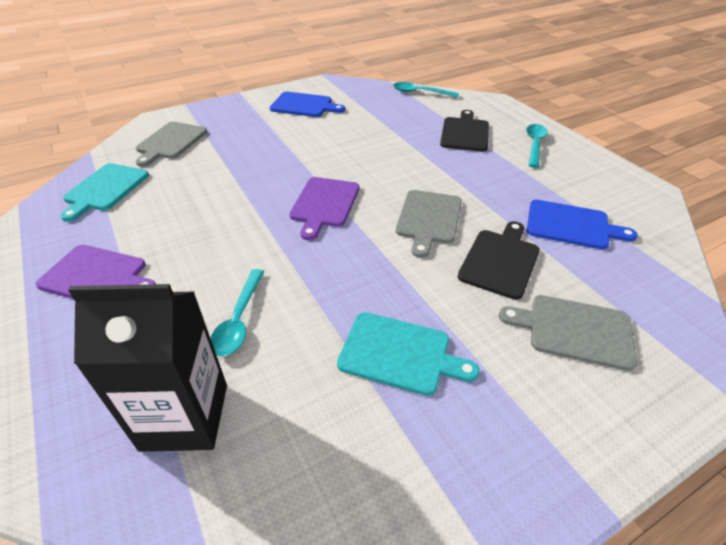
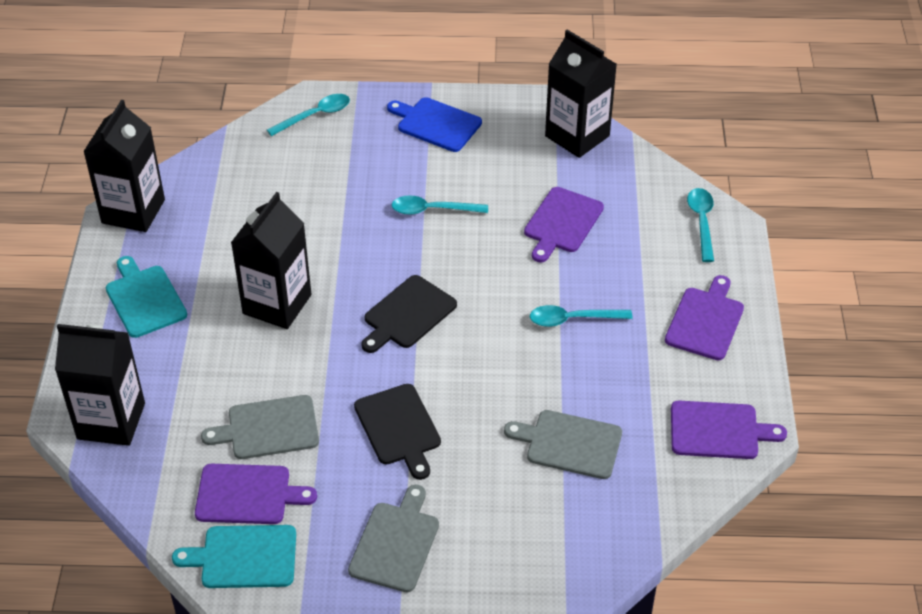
black carton: [68,284,227,452] = 1 -> [55,324,145,446] [83,100,165,232] [231,192,311,329] [545,30,617,158] = 4
blue cutting board: [270,92,345,117] [527,200,638,249] = 2 -> [387,97,482,152] = 1
purple cutting board: [36,245,156,299] [289,177,360,240] = 2 -> [195,464,317,524] [524,187,604,262] [665,275,744,360] [671,401,787,459] = 4
turquoise spoon: [210,269,265,356] [393,82,459,98] [526,124,548,168] = 3 -> [267,94,350,136] [392,195,488,215] [530,305,633,327] [687,188,714,262] = 4

